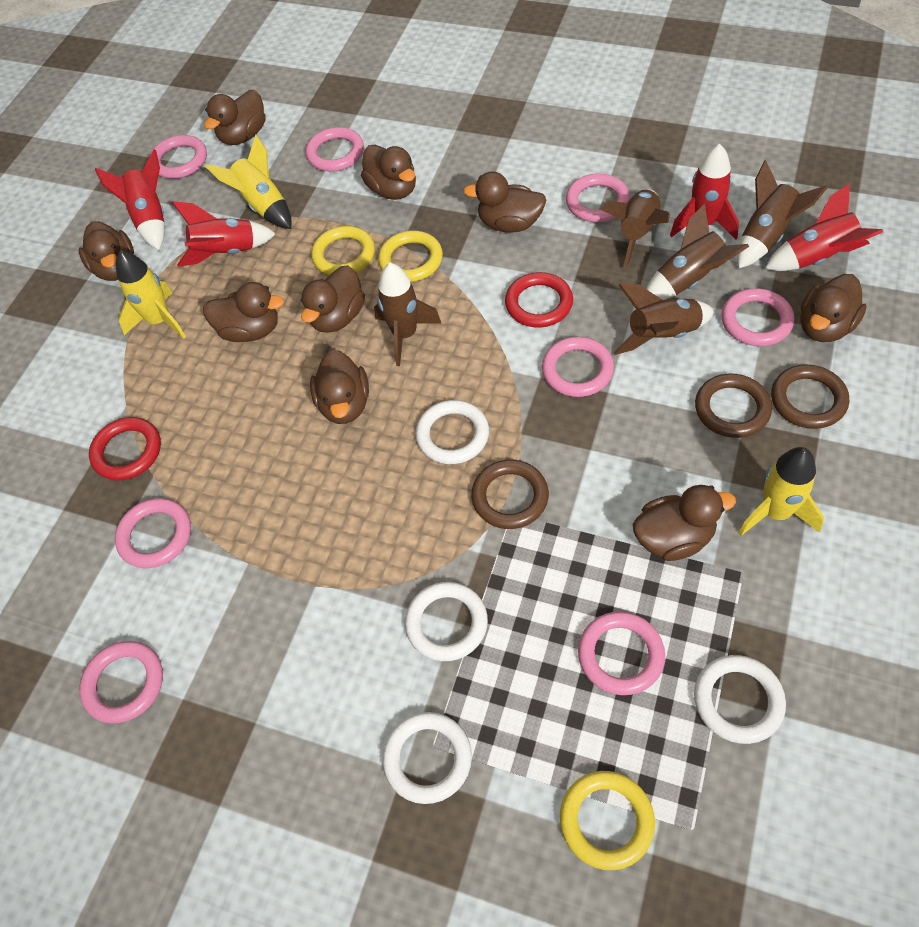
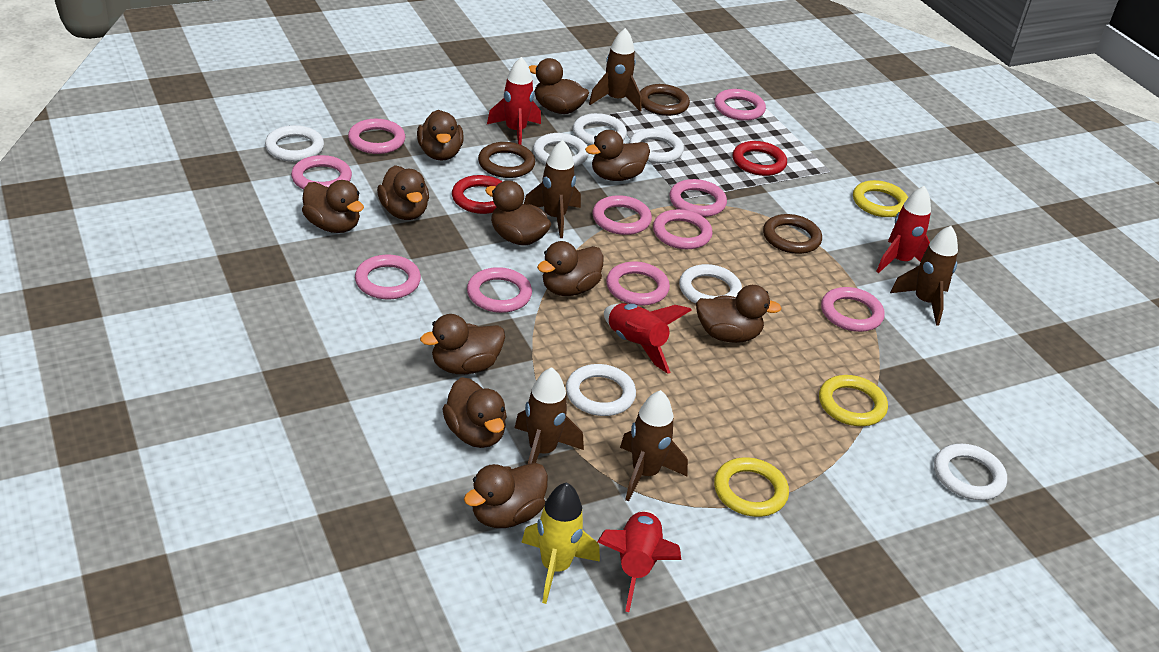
brown duck: [79,221,134,281] [203,282,284,342] [204,90,266,145] [301,265,365,333] [310,350,369,424] [361,145,416,200] [463,171,546,232] [633,485,736,561] [800,274,867,342] = 9 -> [302,180,364,233] [377,165,429,220] [417,110,464,161] [420,314,505,374] [443,377,507,448] [464,463,548,528] [485,180,551,245] [529,58,589,114] [537,241,604,296] [585,130,650,181] [696,285,782,343] = 11
pink ring: [79,641,163,723] [115,498,191,568] [150,135,207,179] [306,127,364,171] [542,337,614,397] [566,173,630,222] [578,612,665,695] [721,288,795,346] = 8 -> [291,155,352,190] [348,119,405,154] [355,255,421,299] [467,267,532,313] [592,195,652,235] [606,261,670,306] [653,209,713,249] [669,179,727,217] [714,89,766,121] [821,287,885,332] = 10
white ring: [383,712,472,804] [405,582,488,661] [416,400,489,464] [694,655,786,744] = 4 -> [265,125,324,162] [533,133,589,167] [566,364,636,416] [573,113,627,145] [629,129,684,163] [679,264,742,304] [934,444,1007,500] = 7
yellow rocket: [116,250,186,339] [205,135,291,229] [739,447,824,536] = 3 -> [521,482,600,604] = 1

